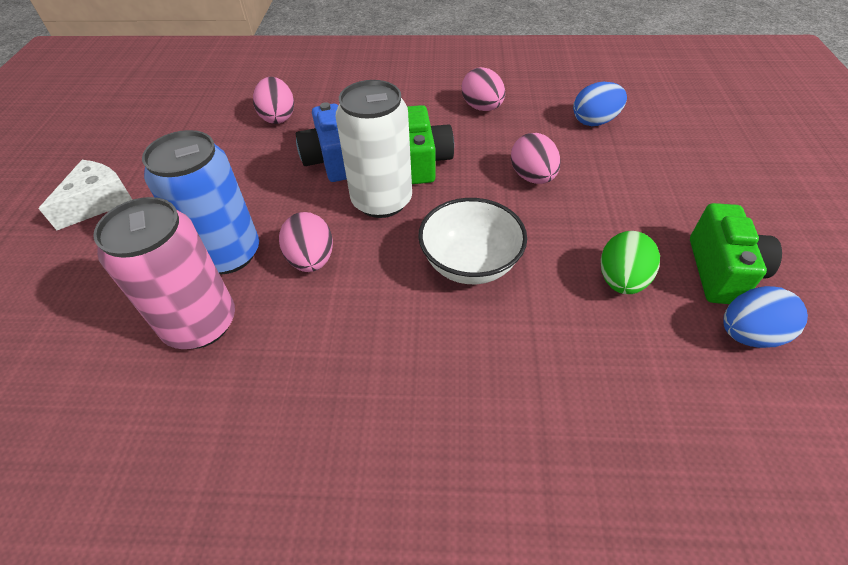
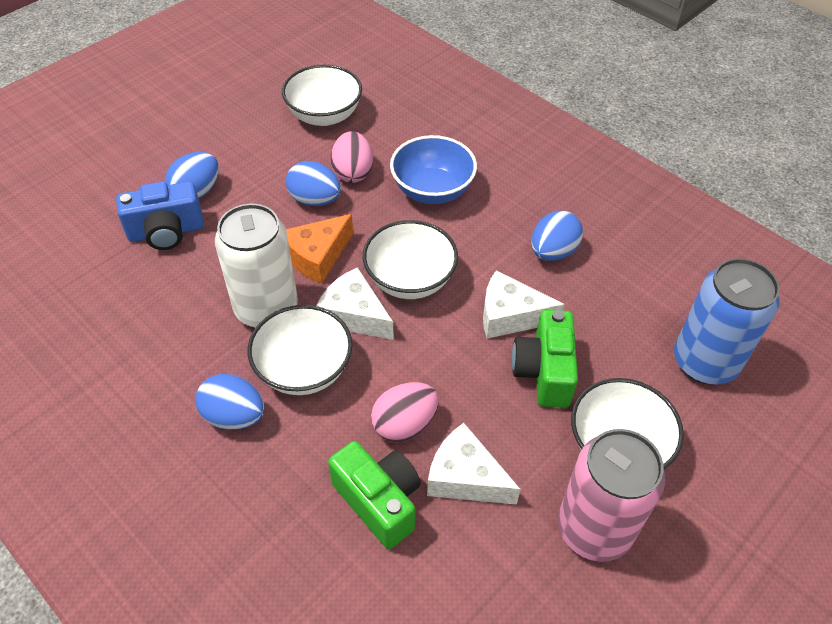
blue bowl: none = 0 -> [390,135,477,204] = 1
blue egg: [573,82,627,126] [723,286,808,348] = 2 -> [165,152,219,199] [195,374,264,430] [286,161,341,206] [531,211,583,261] = 4
green egg: [601,231,660,294] = 1 -> none = 0
orange cheese: none = 0 -> [286,214,353,284] = 1
pink egg: [253,77,294,124] [279,212,333,272] [462,67,505,111] [511,133,561,184] = 4 -> [331,131,373,183] [371,382,438,442] = 2
white bowl: [418,198,527,284] = 1 -> [248,305,352,395] [282,65,362,126] [363,220,458,299] [571,378,684,469] = 4
white cheese: [39,160,133,230] = 1 -> [316,267,394,340] [427,423,521,505] [483,270,565,339] = 3

